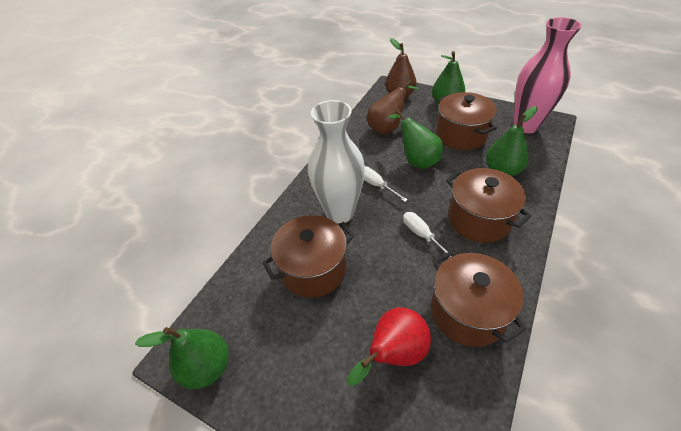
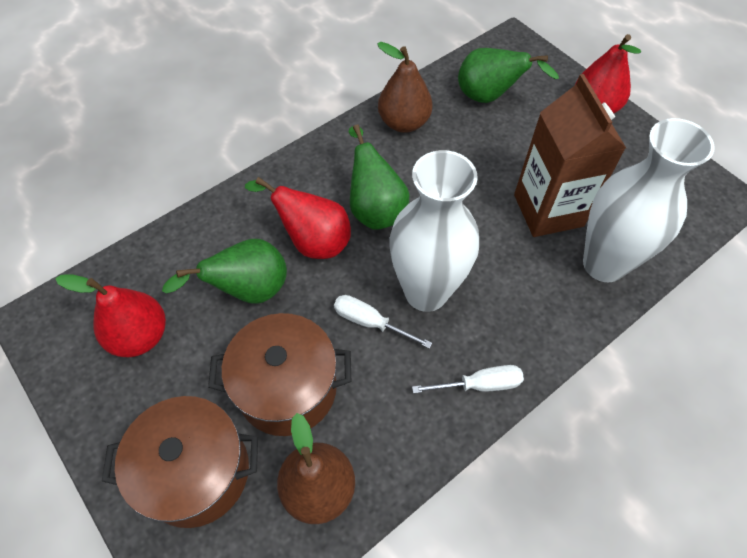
brown carton: none = 0 -> [514,74,626,237] = 1
brown pot: [262,215,355,298] [431,251,526,347] [436,92,497,151] [446,168,532,243] = 4 -> [102,396,258,528] [208,313,351,436] = 2
green pear: [135,327,229,389] [388,110,443,169] [432,51,465,104] [486,106,537,176] = 4 -> [162,239,287,304] [349,124,409,230] [458,48,559,103] = 3
pink vase: [514,17,582,133] = 1 -> none = 0
red pear: [348,307,431,386] = 1 -> [55,274,166,357] [245,177,351,259] [575,34,641,113] = 3
white vase: [308,100,365,224] = 1 -> [390,150,479,312] [583,118,715,282] = 2

